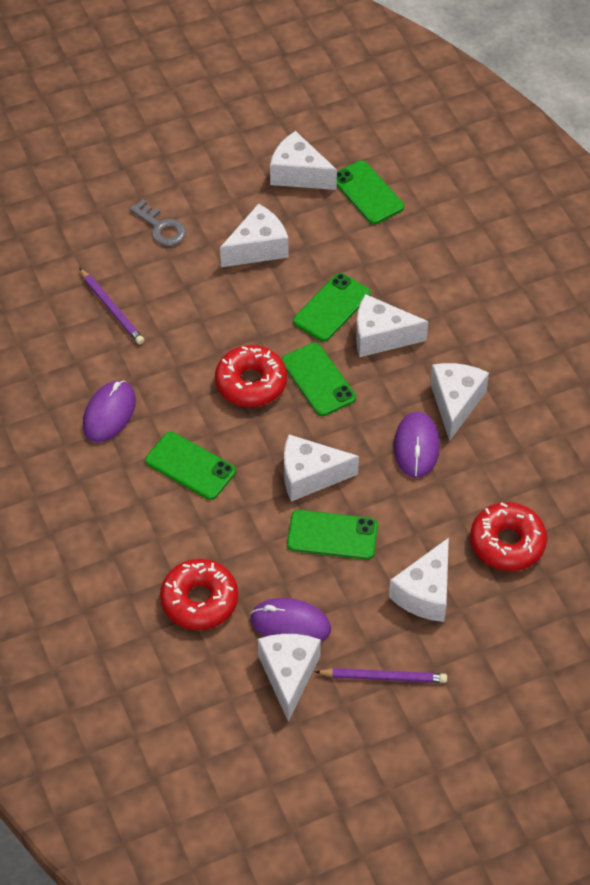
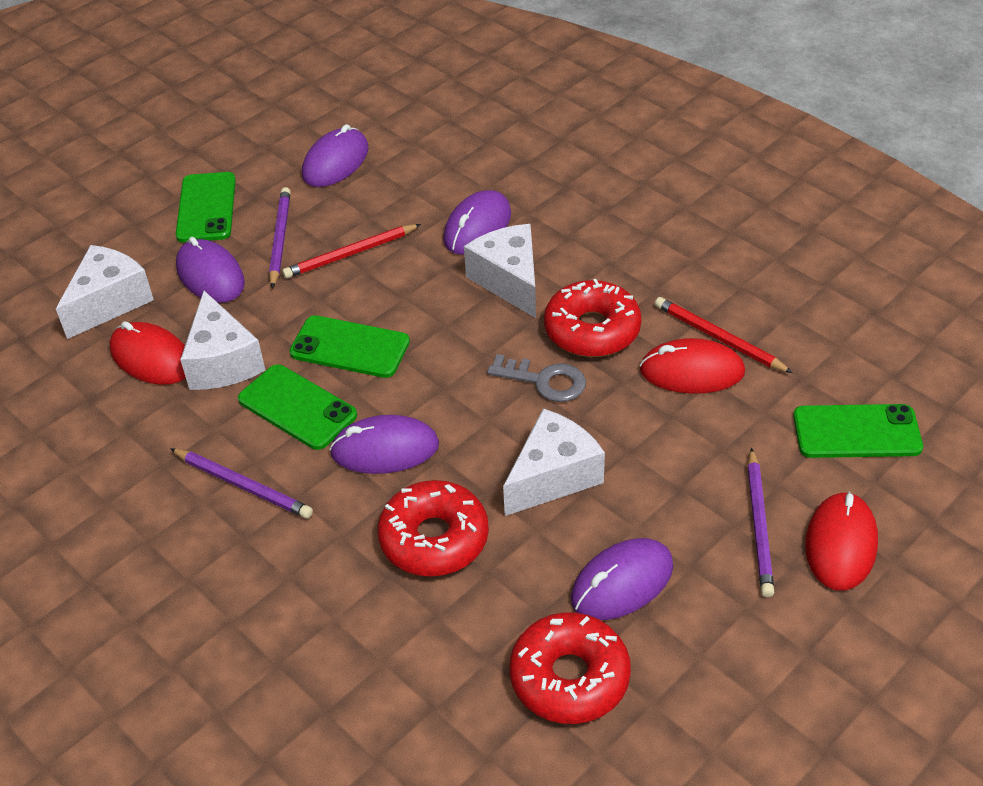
green phone: [145,432,236,500] [282,343,356,416] [287,510,378,560] [293,273,371,342] [337,160,404,224] = 5 -> [176,172,236,243] [238,364,357,450] [289,315,410,378] [793,404,923,458] = 4
purple mouse: [83,381,136,442] [250,598,331,642] [394,412,440,478] = 3 -> [176,237,245,303] [302,124,369,187] [329,415,439,474] [443,190,511,255] [571,538,673,620] = 5
purple pencil: [79,268,144,344] [315,668,447,683] = 2 -> [170,448,313,519] [269,187,291,288] [747,448,774,597] = 3
red mouse: none = 0 -> [109,321,186,385] [639,338,745,394] [805,492,878,591] = 3
red pencil: none = 0 -> [282,224,421,279] [655,297,793,373] = 2
white cheese: [220,204,288,267] [258,634,321,722] [270,131,337,190] [284,435,359,502] [356,294,428,357] [389,538,449,622] [430,363,489,441] = 7 -> [56,245,154,339] [180,291,265,390] [464,224,536,318] [503,408,605,516] = 4

